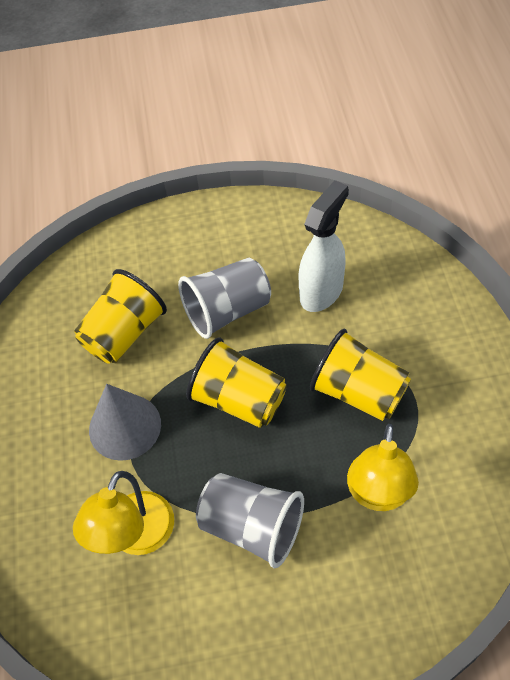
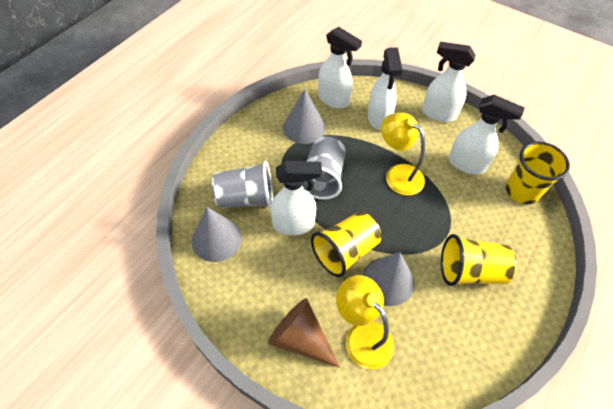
brown cone: none = 0 -> [268,298,340,368] = 1
grey cone: [89,384,161,461] = 1 -> [192,207,242,262] [283,89,325,144] [362,252,414,306] = 3
white spray bottle: [298,180,349,312] = 1 -> [270,161,322,235] [318,27,362,109] [367,47,402,130] [422,42,476,122] [449,95,525,174] = 5

